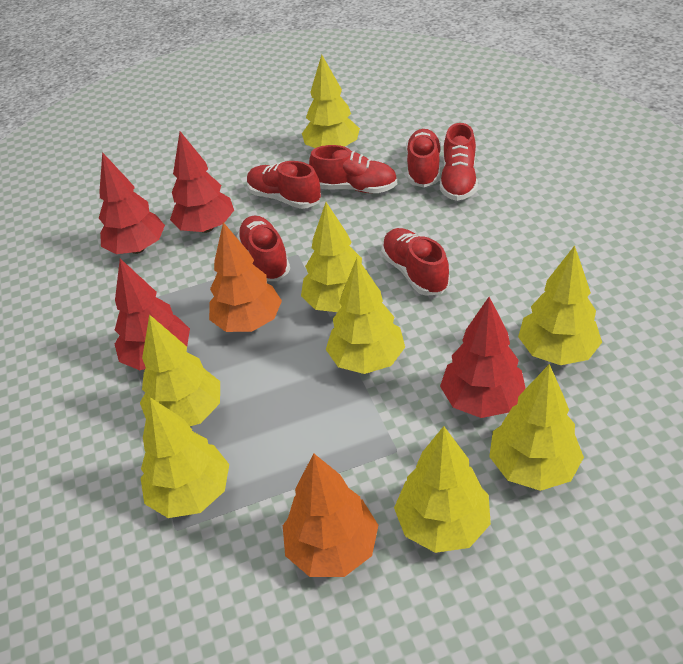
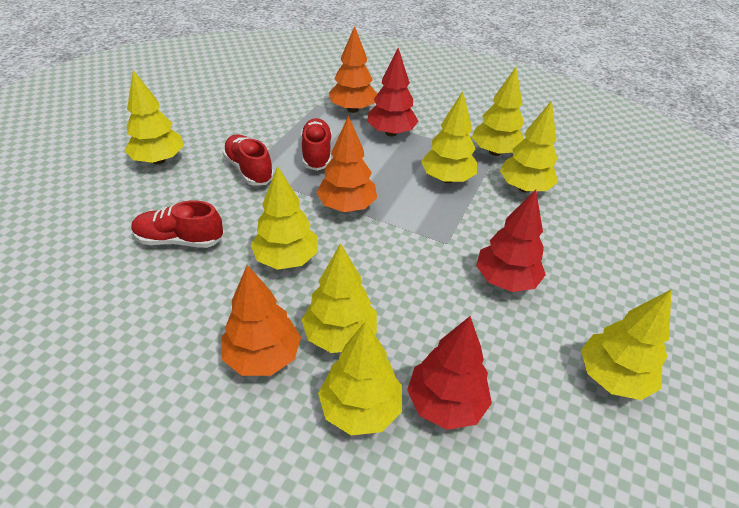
orange tree: [209,222,282,332] [283,453,379,577] = 2 -> [221,265,301,376] [316,115,377,212] [329,26,377,113] = 3
red shoe: [237,216,290,281] [247,161,321,209] [309,145,397,193] [381,228,450,296] [406,129,441,187] [440,123,478,201] = 6 -> [131,200,223,248] [222,134,274,186] [301,118,332,171] = 3
red tree: [99,152,165,254] [115,259,190,370] [170,131,234,233] [440,297,526,418] = 4 -> [367,48,418,136] [407,316,492,430] [476,189,546,292] = 3

